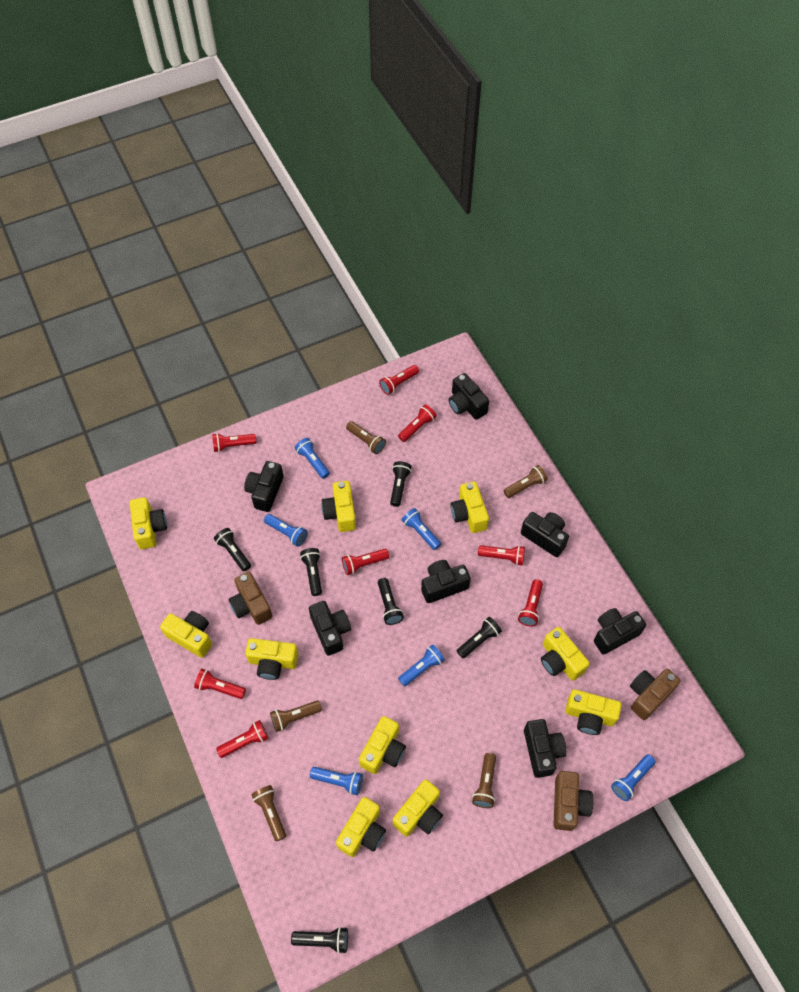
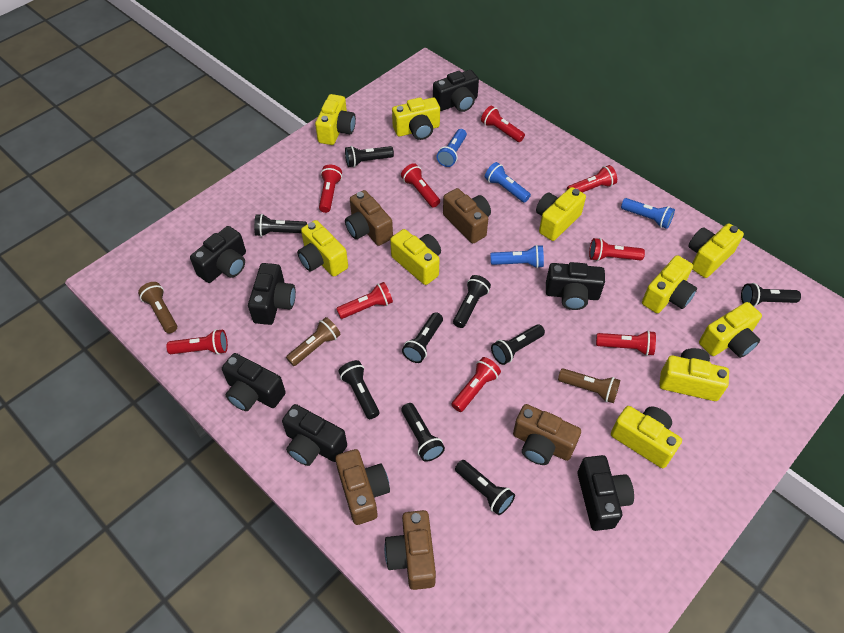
black flashlight: [214,528,251,571] [291,927,348,954] [300,548,322,596] [378,578,404,625] [390,461,411,507] [457,617,502,658] = 6 -> [254,214,307,237] [338,360,379,419] [345,146,394,167] [401,403,445,462] [402,312,443,363] [453,275,491,328] [455,460,515,515] [491,324,545,365] [741,283,801,307] = 9
blue flashlight: [264,514,308,547] [295,438,330,479] [310,767,363,795] [398,644,445,687] [402,508,441,550] [611,754,656,801] = 6 -> [436,129,467,167] [485,162,531,203] [490,245,544,268] [621,198,675,229] = 4
brown camera: [228,571,272,625] [554,771,593,831] [630,669,680,720] = 3 -> [335,449,390,525] [345,190,393,246] [384,510,436,590] [443,188,491,243] [513,404,581,465] = 5
brown flashlight: [251,785,286,842] [270,701,322,732] [346,421,386,454] [472,753,496,808] [504,465,548,498] = 5 -> [138,282,177,333] [286,317,341,366] [558,368,620,403] = 3
red flashlight: [194,669,246,699] [212,433,256,452] [216,720,269,758] [342,549,389,575] [379,365,419,395] [398,404,437,442] [478,545,525,566] [518,579,543,627] = 8 -> [166,329,228,355] [319,164,342,213] [336,282,393,319] [401,163,440,208] [452,357,501,412] [481,106,525,142] [567,165,617,193] [589,238,645,261] [596,330,656,356] = 9

